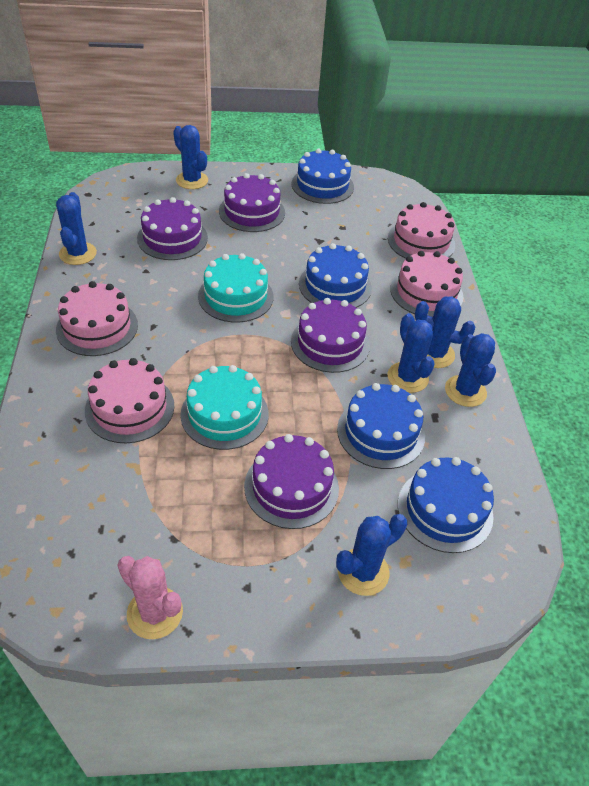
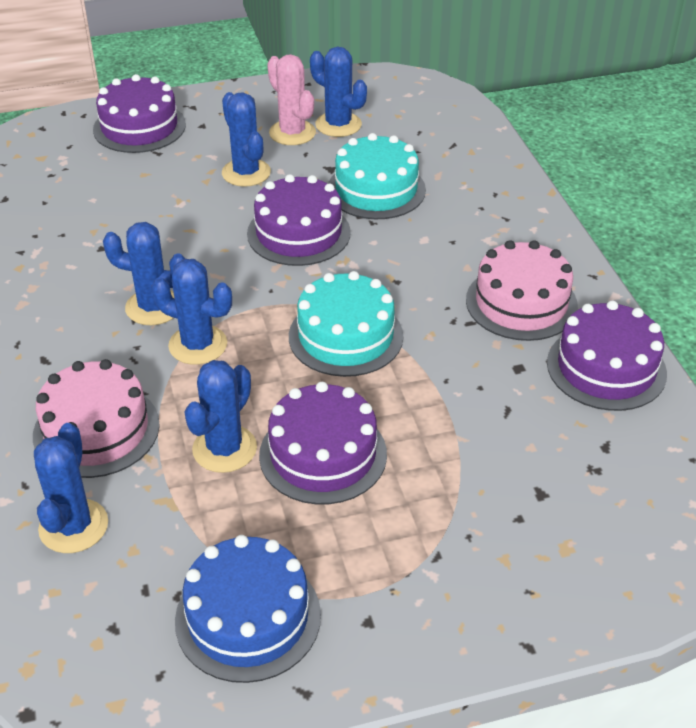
blue cake: [292,148,354,204] [299,243,372,308] [337,383,425,469] [398,457,494,553] = 4 -> [175,535,321,683] = 1
pink cake: [56,281,138,356] [85,358,174,443] [388,202,455,259] [390,251,463,317] = 4 -> [33,359,160,478] [466,240,578,341] = 2

